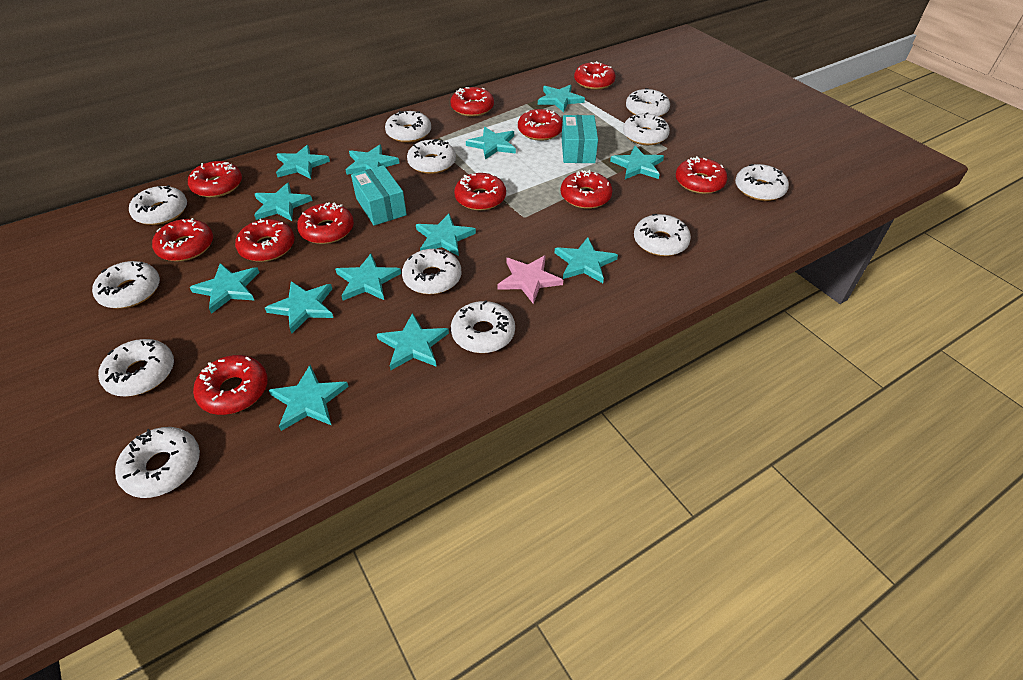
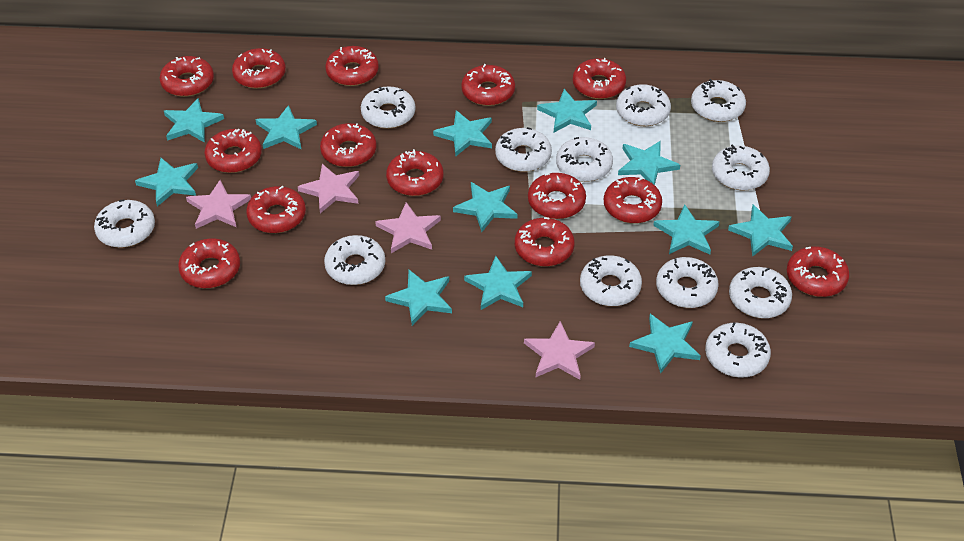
pink star: [497,255,563,304] = 1 -> [186,180,251,229] [298,164,359,213] [375,202,441,253] [524,321,595,380] = 4
red donut: [152,218,213,261] [188,161,242,198] [193,355,268,415] [235,219,295,262] [297,202,354,244] [451,87,494,117] [454,173,506,211] [518,109,563,141] [561,170,613,209] [574,61,616,90] [676,156,727,194] = 11 -> [159,56,214,97] [178,238,240,288] [204,129,262,173] [232,48,286,89] [246,186,306,233] [320,123,377,167] [326,46,379,86] [386,149,444,196] [461,64,515,106] [515,217,575,266] [528,173,586,219] [573,58,626,99] [604,177,662,223] [787,246,849,297] = 14
turquoise box: [351,165,407,226] [562,115,598,163] = 2 -> none = 0
turquoise star: [189,263,260,314] [254,183,312,221] [265,281,333,333] [269,365,349,431] [276,145,330,179] [335,254,401,300] [346,145,400,175] [377,313,449,370] [416,213,476,256] [466,127,516,160] [538,85,585,112] [555,237,618,283] [610,146,664,179] = 13 -> [135,158,198,207] [164,98,224,143] [256,105,317,150] [385,270,452,326] [433,110,492,157] [453,182,517,232] [464,256,532,310] [537,89,597,133] [618,141,680,185] [629,314,701,374] [653,204,720,254] [728,205,793,257] = 12

